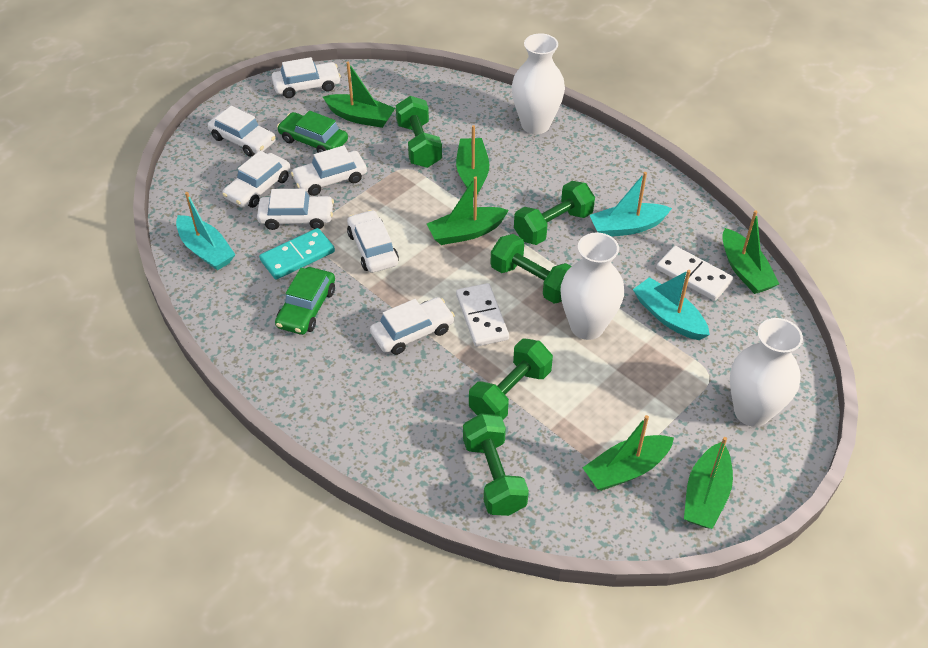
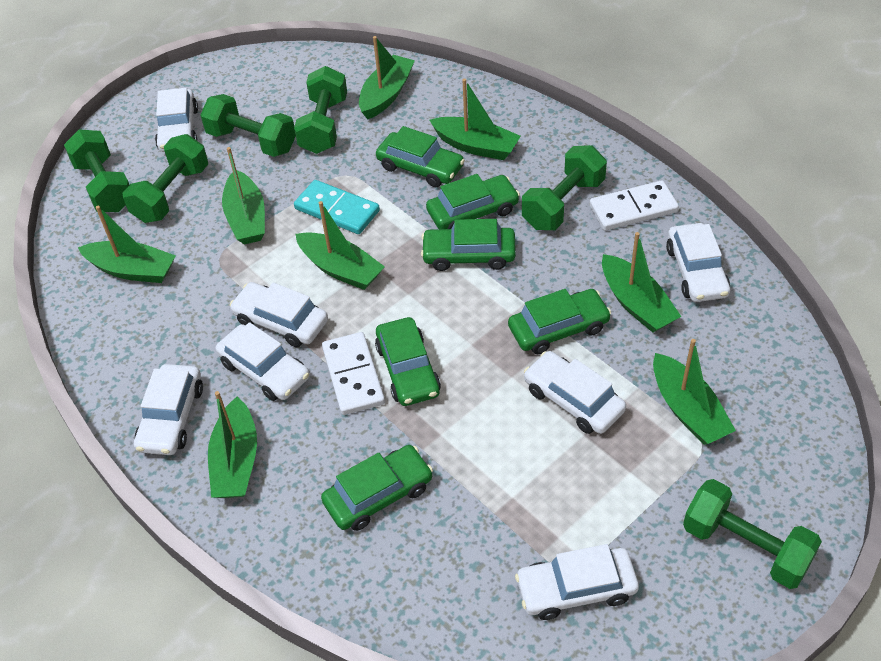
green boat: [323,62,395,128] [427,176,509,245] [456,125,489,197] [583,415,674,491] [684,437,733,529] [722,210,779,294] = 6 -> [78,206,176,283] [208,391,257,498] [222,147,265,245] [296,201,385,290] [359,36,415,120] [430,79,521,160] [602,232,682,332] [653,339,736,445] = 8
green car: [275,267,335,335] [277,111,348,153] = 2 -> [321,445,433,531] [375,317,441,406] [376,126,465,187] [421,219,516,271] [426,174,520,229] [508,289,611,354] = 6
green dumbbell: [396,96,442,168] [463,413,529,516] [469,339,553,420] [491,234,572,304] [514,181,595,245] = 5 -> [64,129,129,212] [123,134,208,223] [200,94,296,157] [294,66,347,154] [522,145,607,230] [683,479,822,589] = 6
turquoise boat: [176,192,236,270] [590,172,672,237] [633,270,710,340] = 3 -> none = 0
white vase: [512,33,565,134] [561,232,624,340] [730,318,803,427] = 3 -> none = 0

